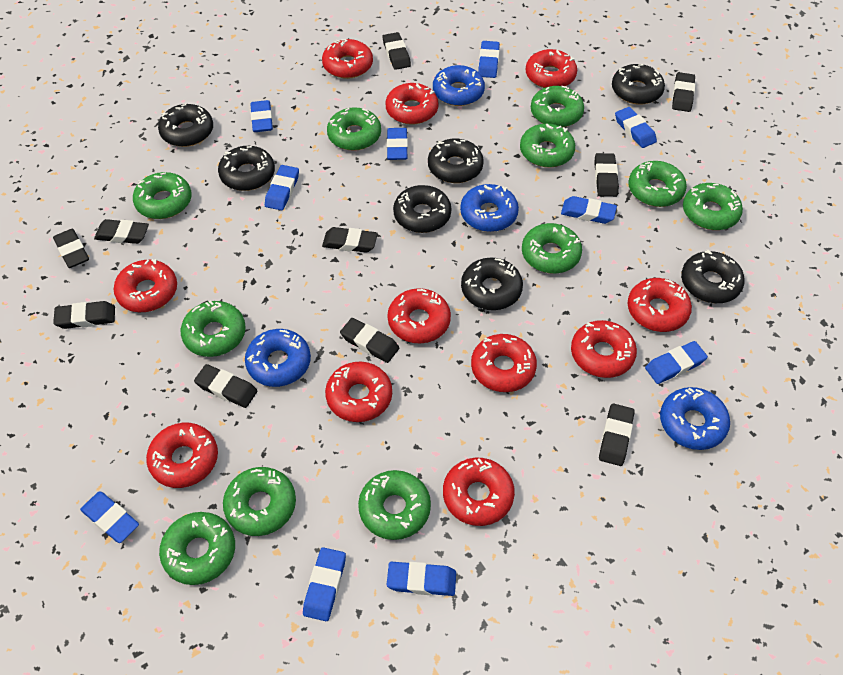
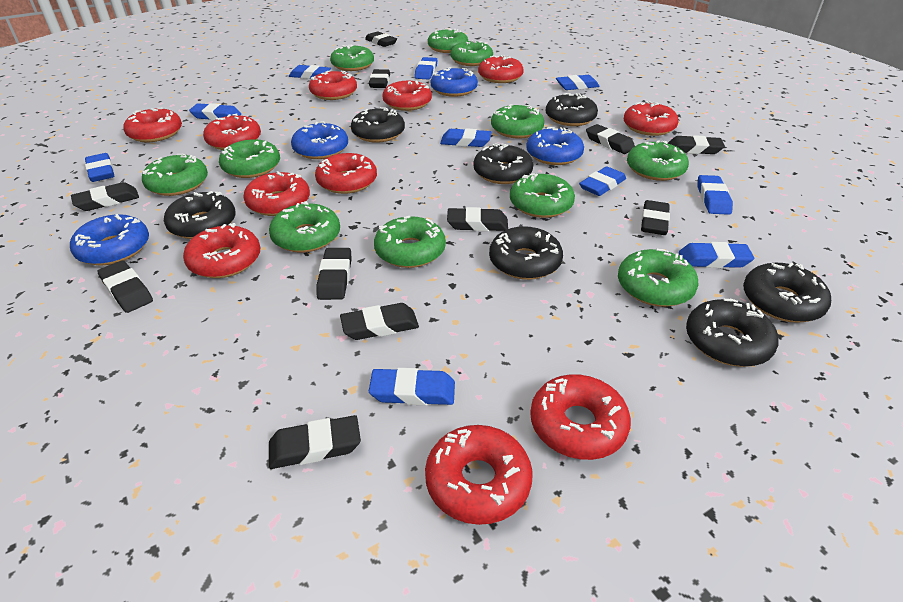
black eraser: [53,229,89,268] [53,301,115,329] [94,219,149,244] [194,364,257,408] [322,227,378,253] [340,318,399,363] [383,32,411,70] [594,153,619,197] [599,403,635,466] [672,72,695,112] = 10 -> [71,182,139,211] [97,260,153,313] [269,415,361,469] [316,248,351,300] [340,303,419,340] [365,31,397,47] [369,69,390,88] [447,207,508,231] [586,124,635,154] [641,200,670,235] [668,135,725,154] = 11

